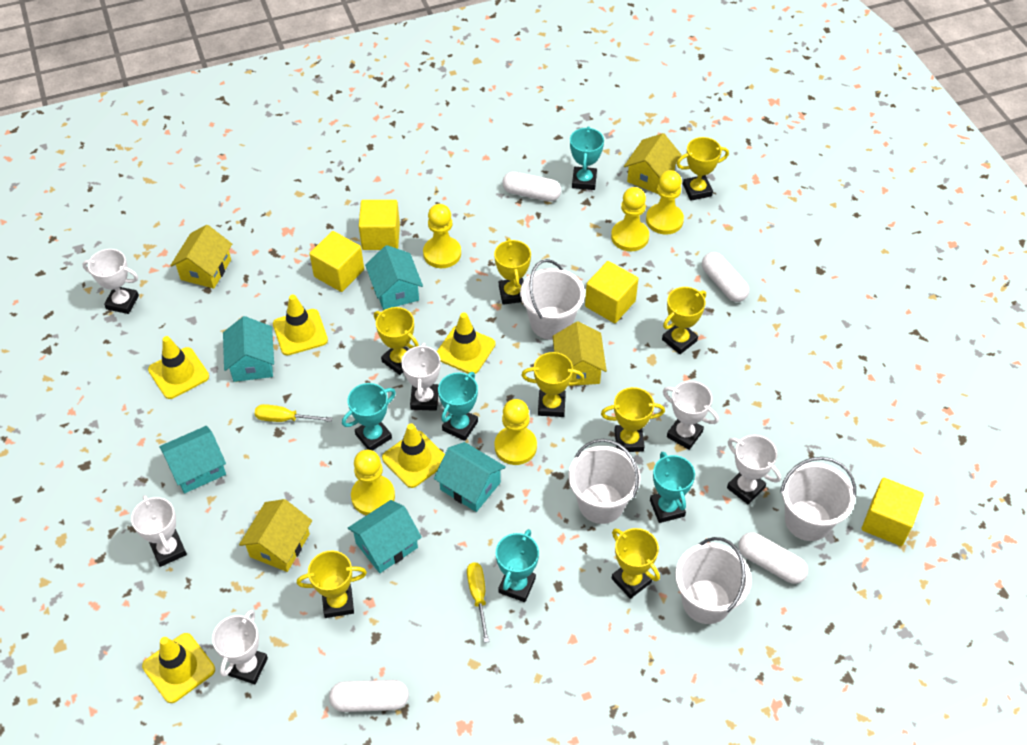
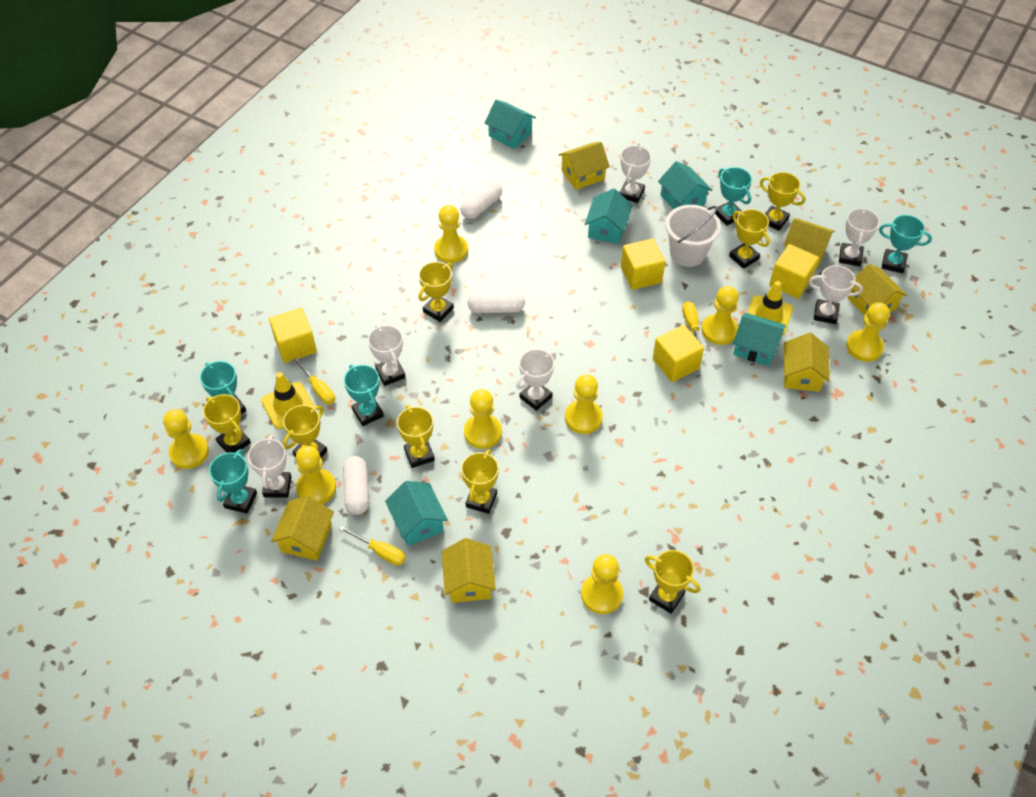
white bucket: [520,259,585,340] [568,439,640,524] [675,537,752,624] [780,457,856,541] = 4 -> [665,205,721,267] = 1
white capsule: [329,680,409,712] [502,172,561,202] [702,252,749,302] [738,532,808,584] = 4 -> [343,456,369,515] [460,180,502,219] [468,291,525,313] = 3
yellow house: [170,225,232,289] [239,499,312,572] [552,321,607,386] [624,133,682,194] = 4 -> [271,496,334,561] [442,538,496,603] [559,142,610,190] [784,218,834,268] [784,333,830,392] [848,264,907,316] = 6
yellow pawn: [351,450,395,515] [423,204,461,268] [495,399,537,465] [611,187,649,251] [646,170,684,235] = 5 -> [163,409,209,469] [296,446,336,504] [434,205,468,263] [464,389,502,449] [565,374,603,434] [581,554,623,614] [702,286,739,345] [846,302,890,362] = 8
yellow screwdriver: [255,404,332,422] [467,562,489,643] = 2 -> [293,357,335,404] [339,526,406,566] [682,301,705,355] = 3
yellow traffic cone: [142,633,215,703] [148,336,209,399] [273,294,328,355] [382,423,445,488] [437,312,495,374] = 5 -> [261,372,315,429] [747,281,793,336] = 2

